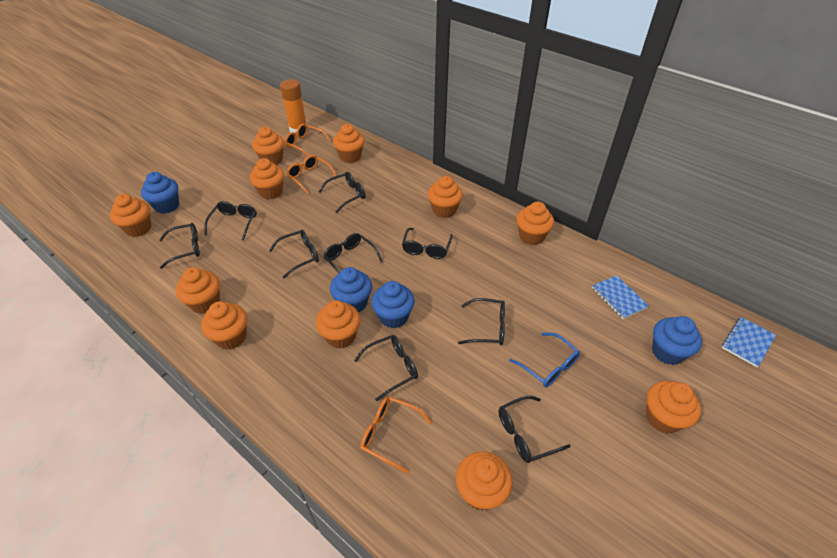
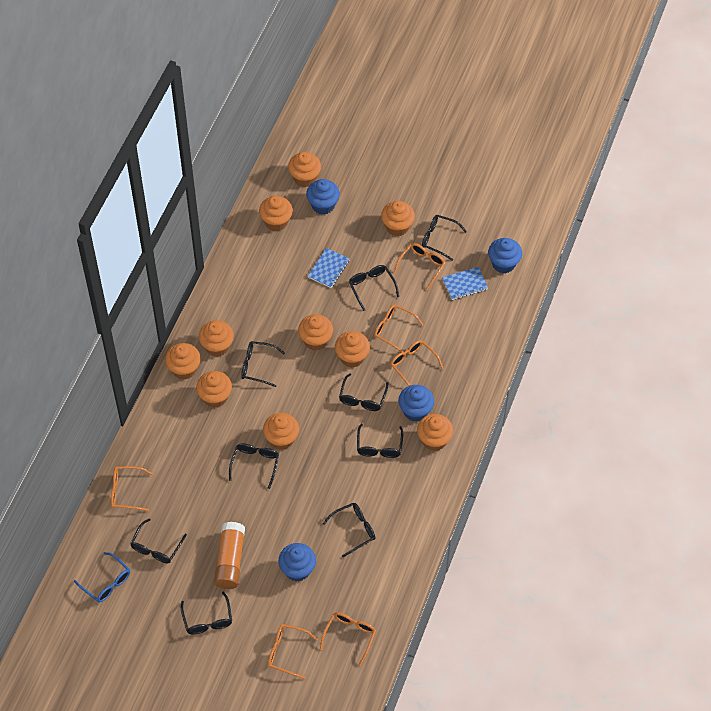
orange cupcake: [110,194,152,237] [176,267,220,314] [201,301,247,350] [250,158,284,199] [252,127,284,165] [315,300,361,349] [333,124,365,163] [428,176,463,218] [456,452,512,511] [516,202,554,245] [646,381,701,434] = 11 -> [165,343,201,380] [196,371,232,408] [199,320,234,357] [259,196,293,231] [263,413,299,450] [288,152,321,187] [298,314,333,351] [335,331,370,368] [381,201,415,236] [417,414,453,451] = 10
orange glasses: [285,123,331,156] [286,155,337,194] [360,397,432,473] = 3 -> [111,466,153,511] [268,624,318,679] [320,612,376,666] [374,305,423,352] [390,340,444,386] [394,243,445,290] = 6

